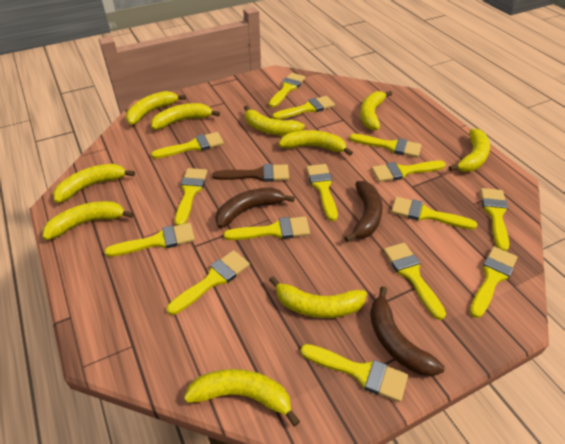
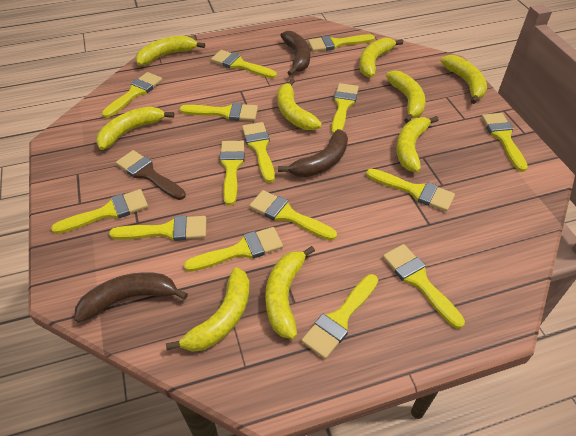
yellow banana: [43,201,134,240] [53,164,135,203] [126,91,186,125] [151,103,220,130] [184,369,300,426] [244,105,305,136] [269,276,367,318] [279,130,353,156] [360,91,392,130] [449,129,490,172] = 10 -> [96,106,174,150] [135,36,205,66] [166,267,250,352] [265,246,315,339] [277,78,322,130] [360,38,403,77] [386,71,425,123] [396,116,438,172] [440,55,487,104] = 9

